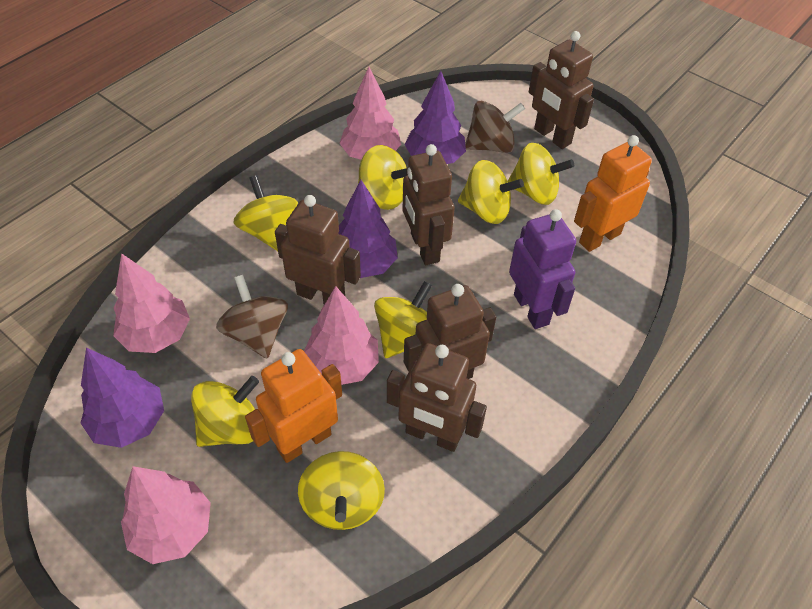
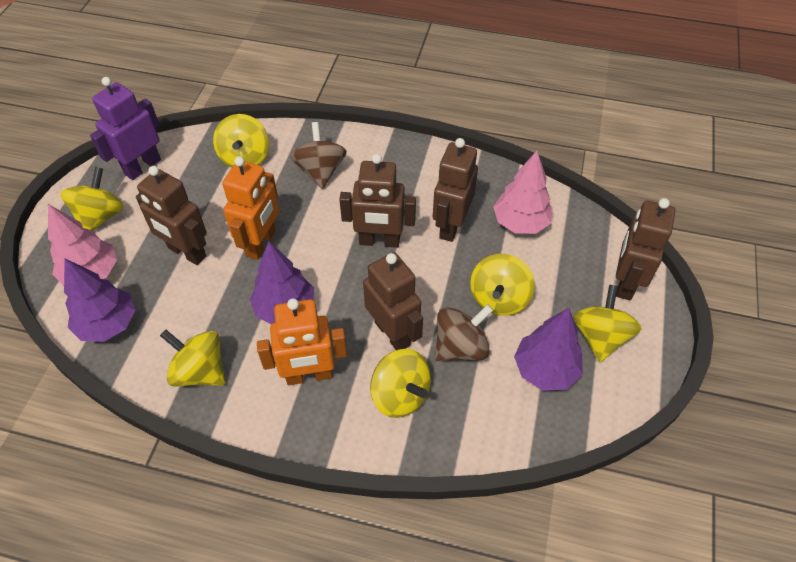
pink tree: [113,253,190,353] [121,466,211,564] [304,286,379,385] [339,67,401,160] = 4 -> [48,204,117,286] [493,151,553,234] = 2
yellow spinning top: [191,376,259,447] [233,175,298,251] [298,451,385,530] [358,145,407,210] [374,281,432,358] [458,160,524,224] [508,143,574,205] = 7 -> [60,167,124,231] [160,330,225,387] [213,114,269,168] [370,349,431,418] [470,254,535,316] [573,285,642,362] = 6

